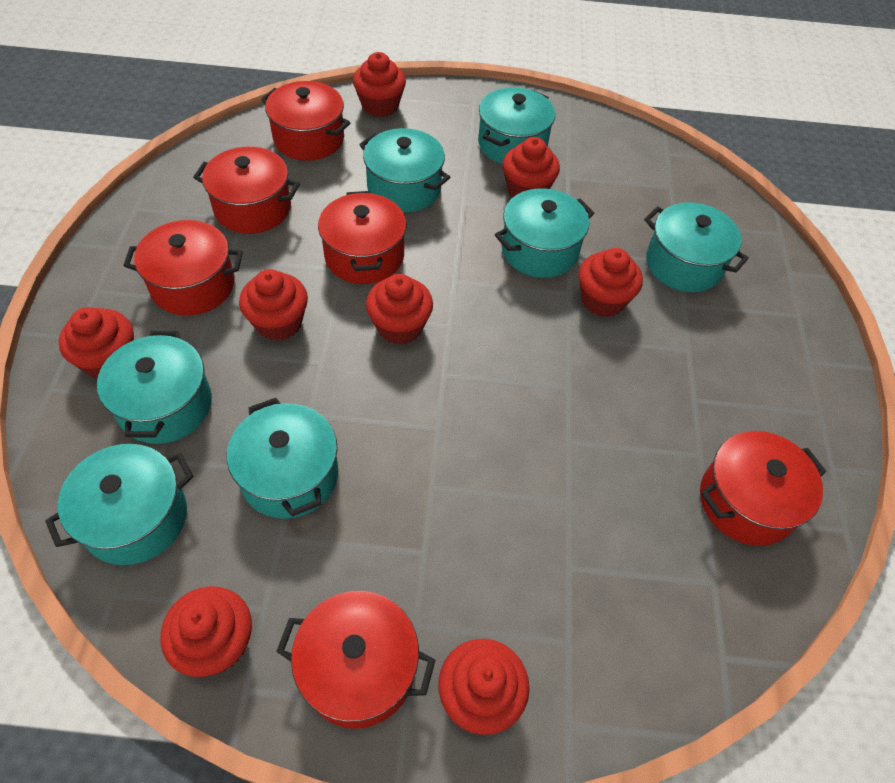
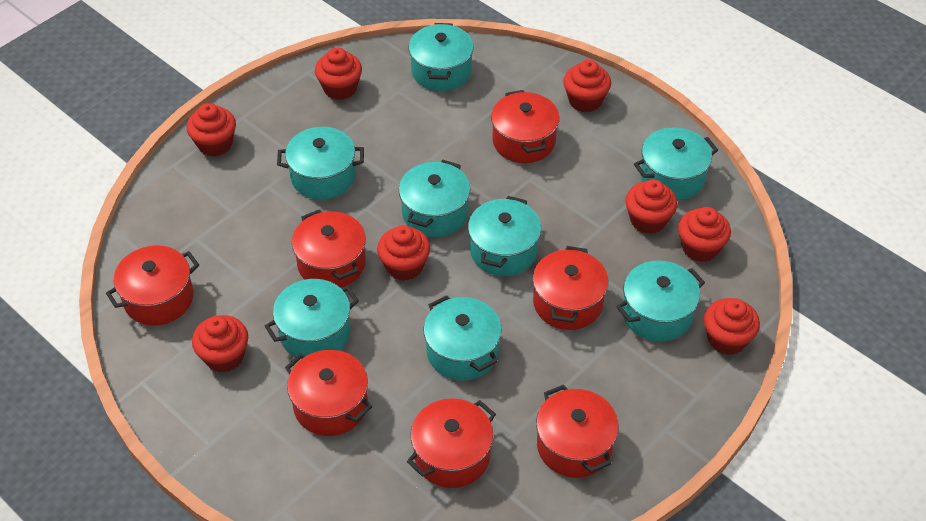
red pot: [123,220,243,316] [193,147,300,234] [261,81,350,161] [276,591,435,729] [318,191,406,284] [700,431,826,546] = 6 -> [106,245,199,326] [285,350,372,436] [292,209,366,288] [407,398,496,488] [491,90,559,163] [532,246,608,330] [536,385,619,478] = 7
turquoise pot: [45,444,194,565] [97,331,212,444] [227,398,338,519] [359,128,450,212] [478,87,555,164] [495,188,594,278] [644,202,749,292] = 7 -> [265,279,359,359] [277,127,364,200] [399,160,470,237] [409,23,474,91] [423,295,502,381] [468,196,541,276] [617,261,705,342] [634,127,718,200] = 8

